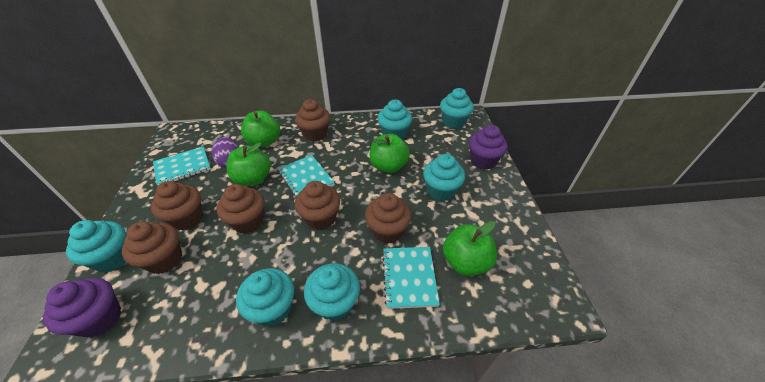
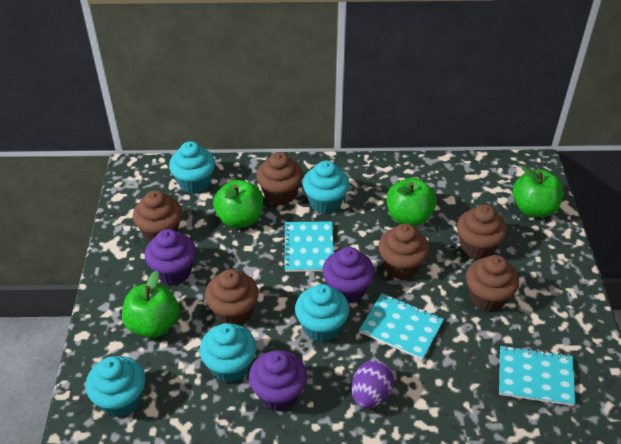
purple cupcake: [43,278,121,337] [469,125,508,169] = 2 -> [145,229,196,285] [249,350,307,411] [322,247,375,304] = 3
turquoise cupcake: [66,220,126,272] [236,268,294,327] [304,263,360,321] [377,99,412,139] [423,154,465,201] [440,88,474,129] = 6 -> [86,356,145,417] [169,141,215,194] [199,323,256,383] [295,284,349,342] [303,161,350,214] = 5

